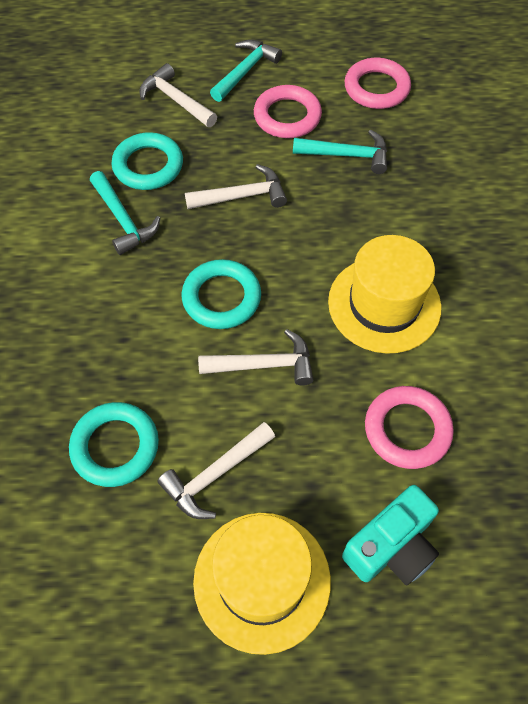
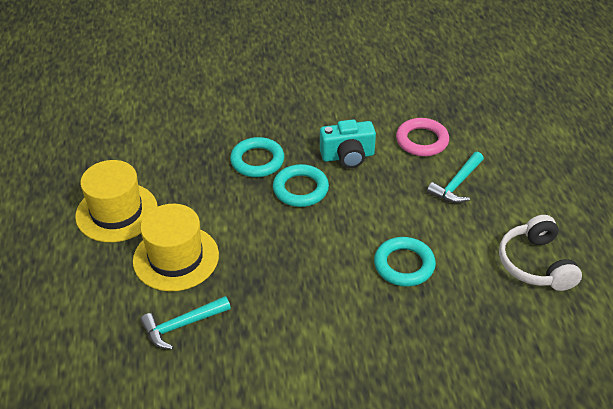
pink ring: [254,85,322,138] [344,58,411,109] [365,386,454,469] = 3 -> [396,118,449,156] = 1
turquoise hammer: [90,171,160,255] [210,39,282,102] [293,130,387,174] = 3 -> [140,296,231,350] [427,152,484,203] = 2
white hammer: [139,63,217,127] [157,422,275,519] [185,164,287,209] [198,329,313,386] = 4 -> none = 0
white headphones: none = 0 -> [499,215,582,291] = 1

